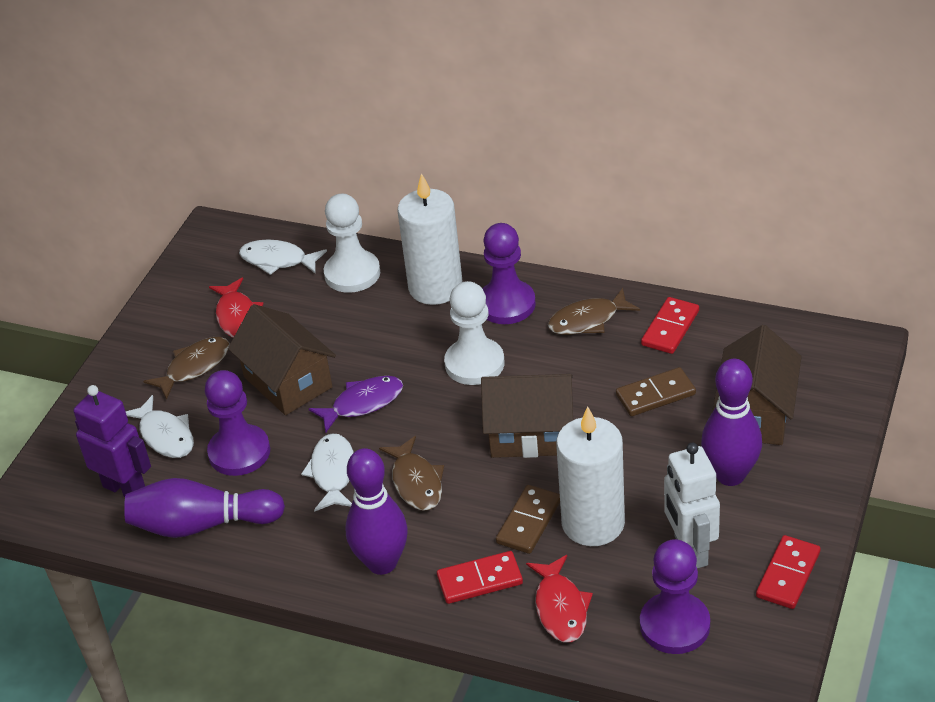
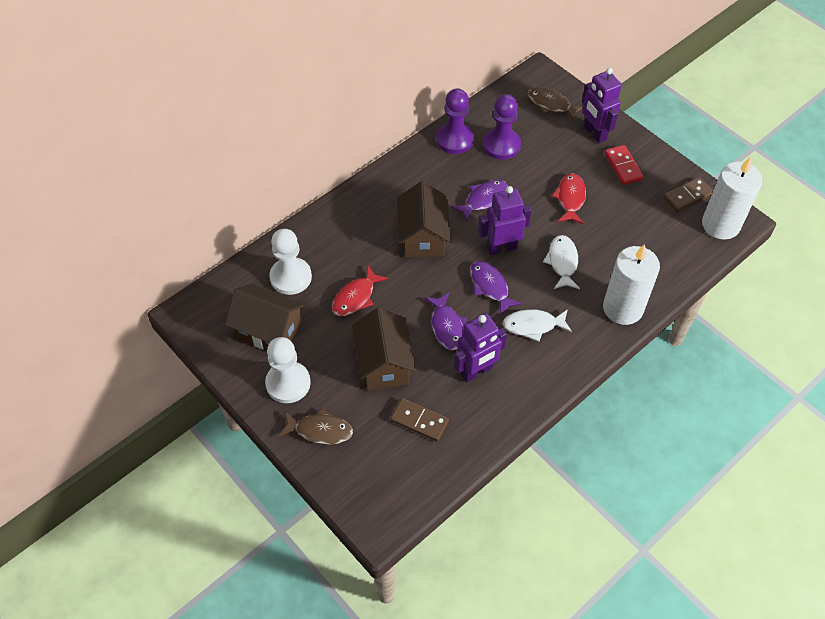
brown fish: [143,337,229,400] [379,436,444,511] [548,288,640,335] = 3 -> [279,408,353,444] [528,87,583,121] = 2
purple bowling pin: [124,478,285,538] [345,448,408,575] [701,359,762,486] = 3 -> none = 0
purple fish: [309,376,403,433] = 1 -> [424,292,467,350] [451,180,508,222] [470,261,522,316] = 3
purple pawn: [205,370,270,476] [482,223,536,324] [640,539,710,654] = 3 -> [436,88,474,154] [483,94,521,160] = 2
purple robot: [73,385,151,497] = 1 -> [454,313,507,382] [478,186,532,255] [582,68,622,143] = 3
red domino: [437,551,523,604] [641,297,699,354] [756,535,821,609] = 3 -> [605,145,644,185] = 1
white fish: [126,395,194,458] [239,240,327,275] [301,433,354,512] = 3 -> [503,309,572,342] [543,235,580,289] = 2
white robot: [664,443,720,568] = 1 -> none = 0

